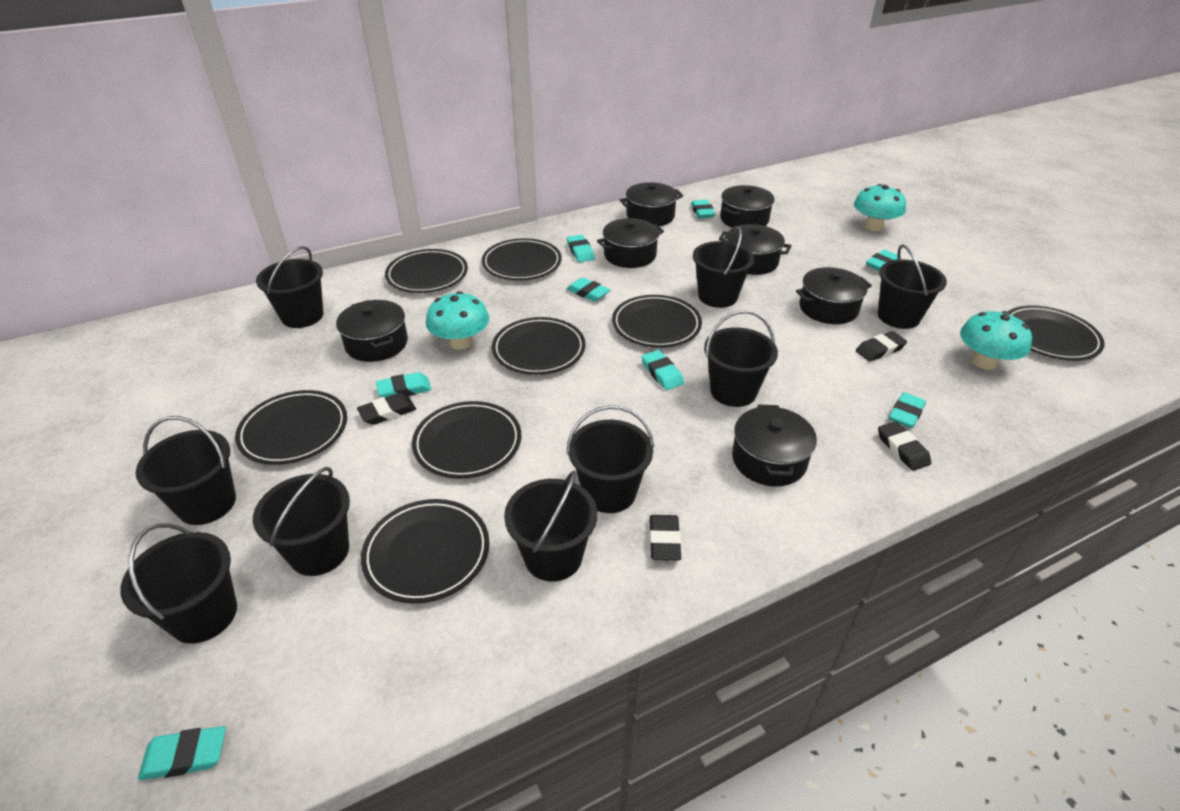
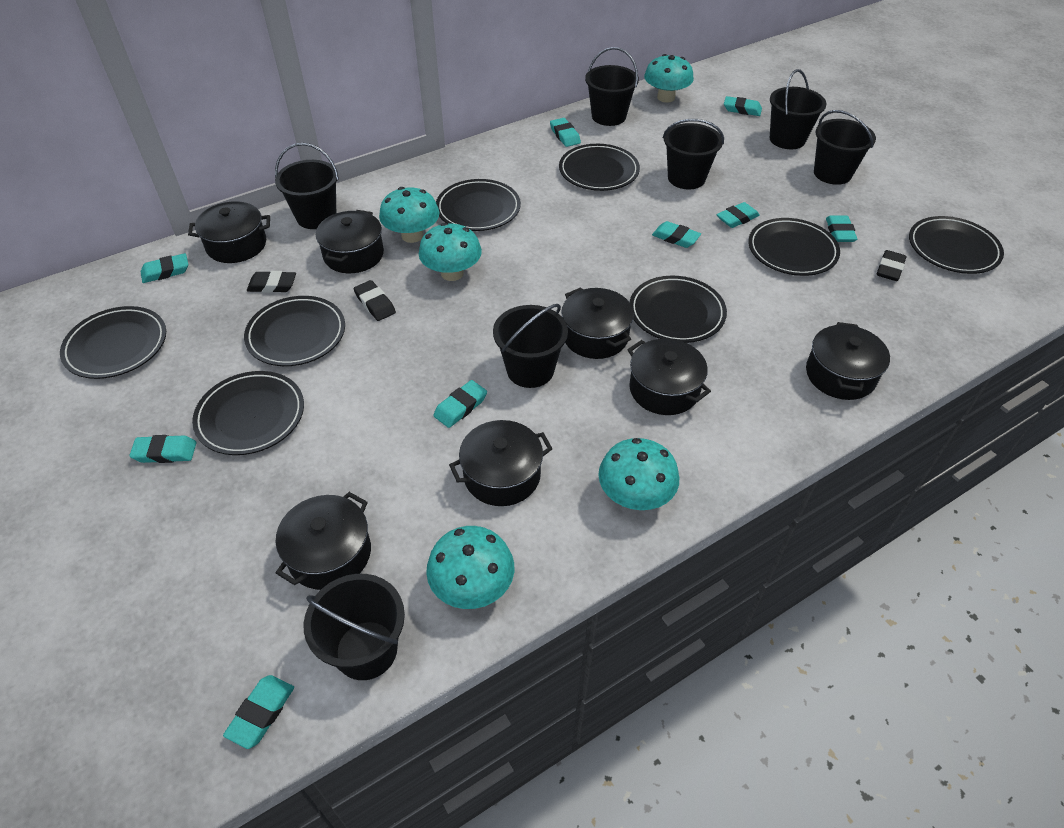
black bucket: [120,523,237,644] [136,416,236,525] [253,467,350,576] [256,246,324,328] [504,471,597,581] [567,405,654,513] [693,226,755,308] [704,310,778,407] [878,244,947,329] = 9 -> [275,143,339,229] [304,574,405,680] [493,304,568,388] [585,47,639,126] [663,119,724,189] [770,69,827,149] [814,110,876,185] = 7
black eraser: [357,393,416,425] [649,515,681,561] [856,331,907,362] [878,421,931,471] = 4 -> [247,271,296,293] [354,280,396,321] [877,250,906,281] = 3
turquoise eraser: [138,726,226,780] [376,372,431,398] [567,235,595,262] [567,277,610,302] [641,350,684,390] [691,200,715,218] [866,250,898,271] [889,392,926,428] = 8 -> [129,435,196,463] [141,253,188,283] [223,675,294,749] [433,380,487,428] [550,118,581,147] [652,221,701,248] [717,202,760,228] [724,96,762,116] [826,215,857,242] = 9
turquoise mushroom: [426,291,489,350] [854,184,906,231] [960,311,1032,370] = 3 -> [379,187,440,243] [419,223,482,281] [426,526,514,609] [598,438,679,510] [644,54,694,103] = 5

